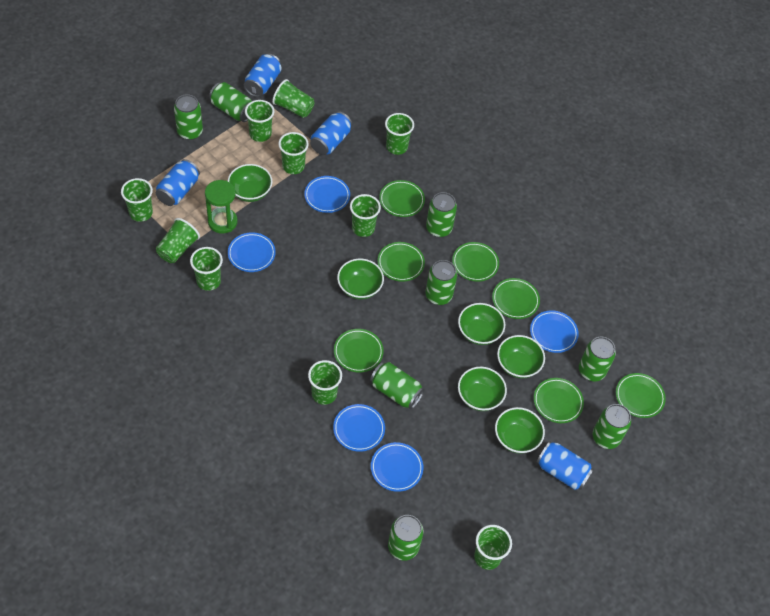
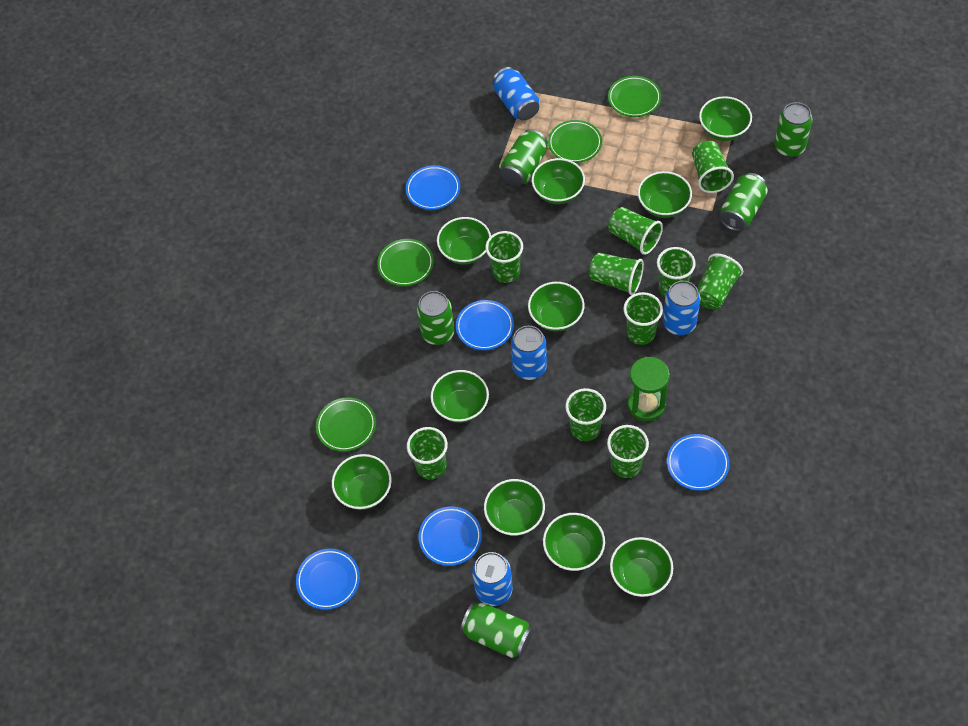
green bowl: [228,164,272,202] [337,259,384,299] [458,303,505,345] [458,367,507,411] [495,407,545,454] [497,335,545,378] = 6 -> [332,454,392,510] [431,370,489,423] [437,217,491,265] [484,479,545,536] [528,282,584,331] [532,158,585,204] [543,513,605,571] [610,537,673,597] [638,171,692,218] [699,96,752,141] = 10
green can: [174,94,203,140] [209,82,252,122] [370,362,425,409] [388,515,424,561] [425,260,457,305] [426,192,457,237] [579,337,616,381] [593,404,631,449] = 8 -> [417,291,454,345] [461,602,533,658] [500,129,548,186] [719,173,768,231] [774,102,812,158] = 5
green plate: [334,329,384,373] [378,242,425,282] [379,180,425,217] [452,242,499,282] [492,278,540,319] [534,378,584,423] [616,373,666,418] = 7 -> [316,397,376,452] [377,239,434,286] [548,120,602,163] [608,76,661,117] = 4

